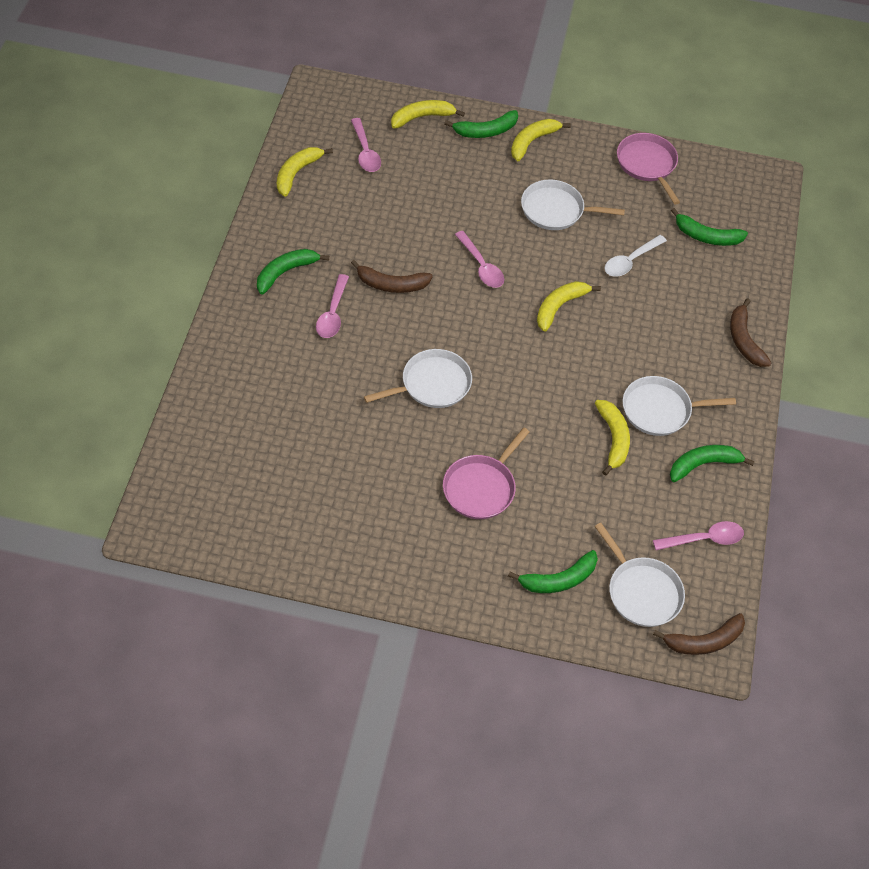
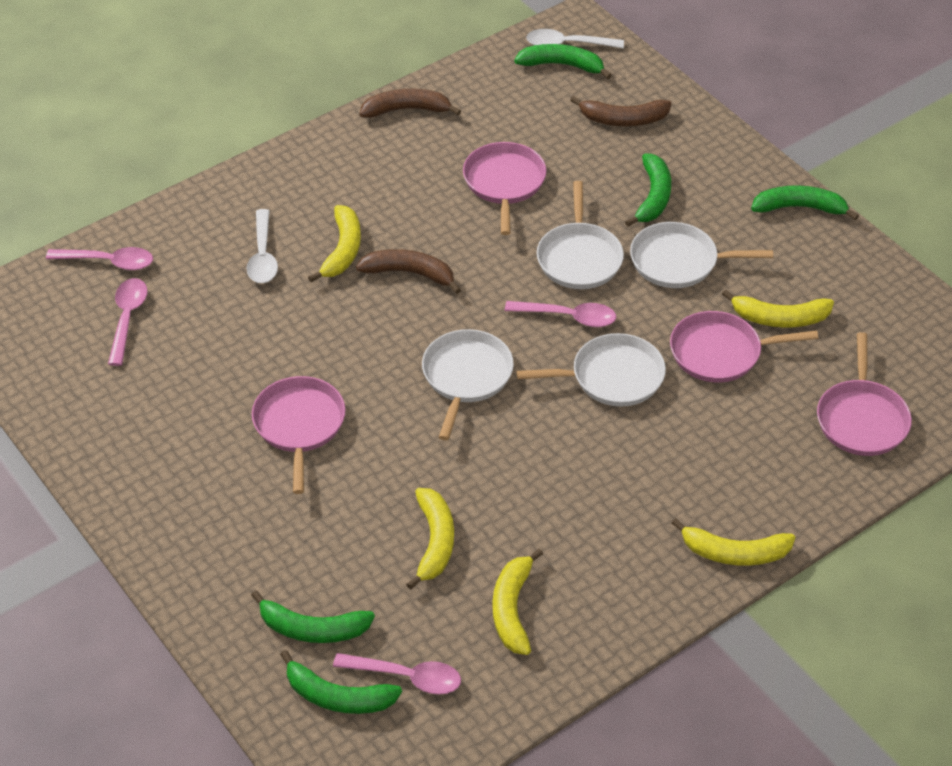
pink pan: [443,428,530,519] [617,133,680,205] = 2 -> [252,376,346,494] [463,142,547,235] [670,311,819,383] [817,332,912,456] = 4
white spoon: [605,235,667,277] = 1 -> [246,209,278,283] [526,29,624,48] = 2

